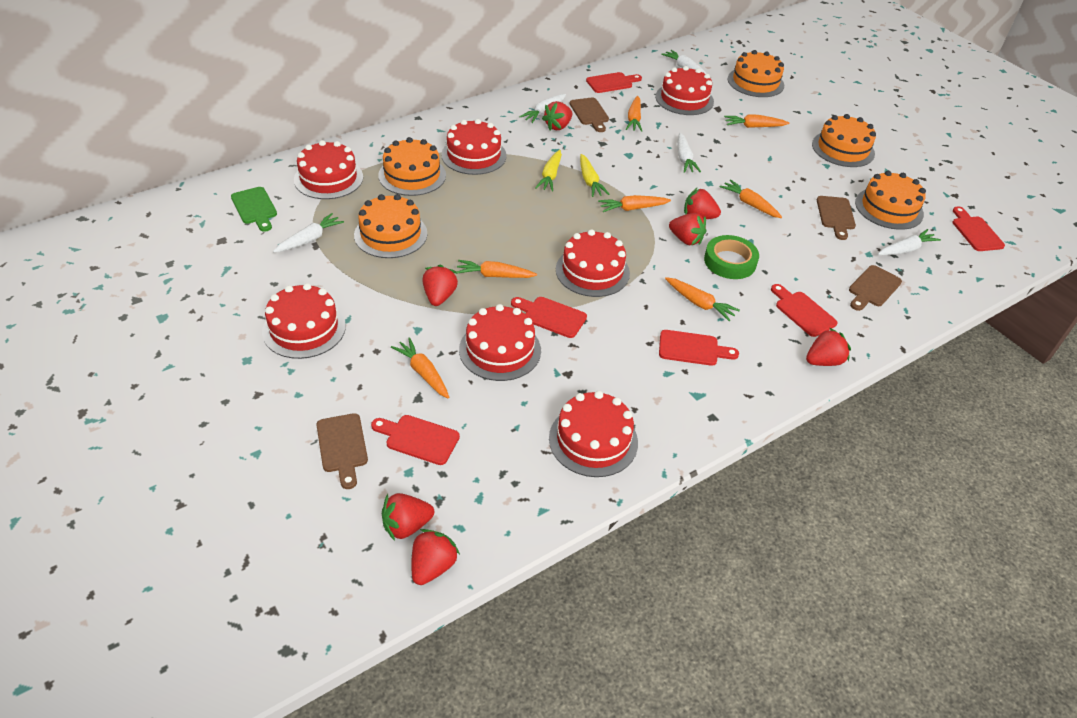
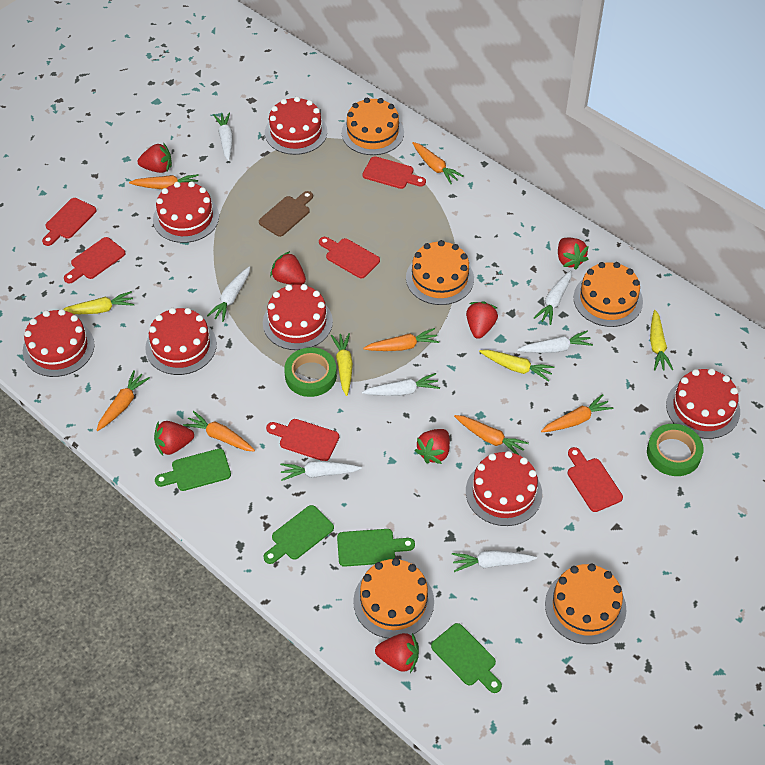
brown cutting board: [317,413,368,489] [570,97,609,132] [817,196,856,240] [849,265,902,311] = 4 -> [259,191,313,237] = 1
green cutting board: [231,187,277,232] = 1 -> [155,449,231,491] [264,505,334,564] [337,529,415,567] [431,623,502,693] = 4
green tape: [704,235,759,279] = 1 -> [284,347,337,397] [647,424,704,476] = 2
white carrot: [273,213,344,253] [519,94,566,123] [661,50,707,74] [678,133,701,173] [878,229,941,255] = 5 -> [207,267,250,322] [213,112,233,161] [280,461,362,481] [362,373,440,396] [452,550,537,572] [517,331,593,353] [534,270,572,325] = 7
yellow carrot: [535,150,562,192] [580,154,609,197] = 2 -> [64,291,134,314] [331,333,353,396] [479,350,555,382] [650,310,673,371] = 4

